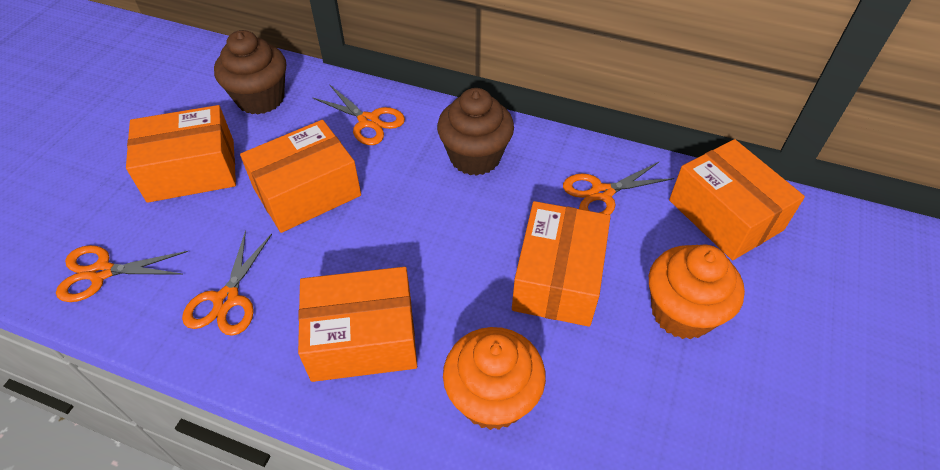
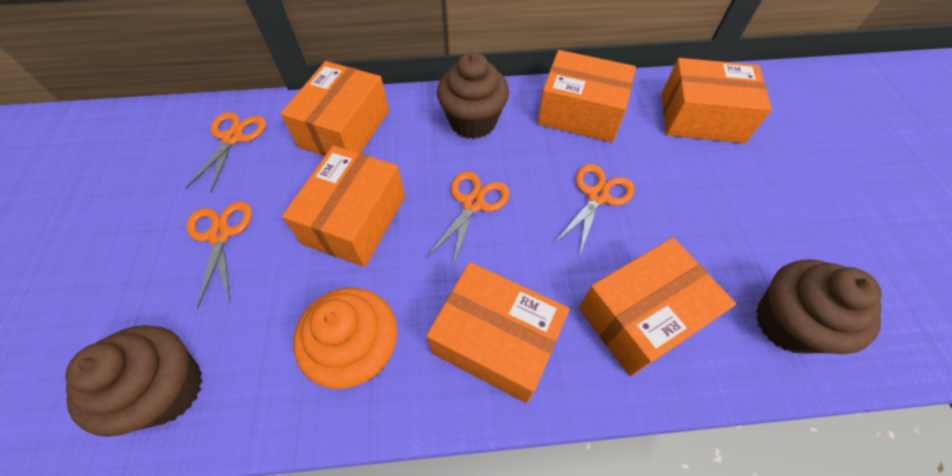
brown cupcake: [214,30,286,114] [437,88,514,176] = 2 -> [65,325,202,437] [437,52,509,139] [756,259,882,354] = 3
orange box: [126,105,236,203] [240,120,361,233] [298,267,417,382] [512,201,611,327] [669,139,805,260] = 5 -> [280,61,389,156] [282,146,405,267] [426,262,570,403] [537,50,636,142] [579,237,736,376] [661,58,772,143] = 6
orange cupcake: [443,327,546,430] [649,245,745,339] = 2 -> [293,287,397,389] = 1

